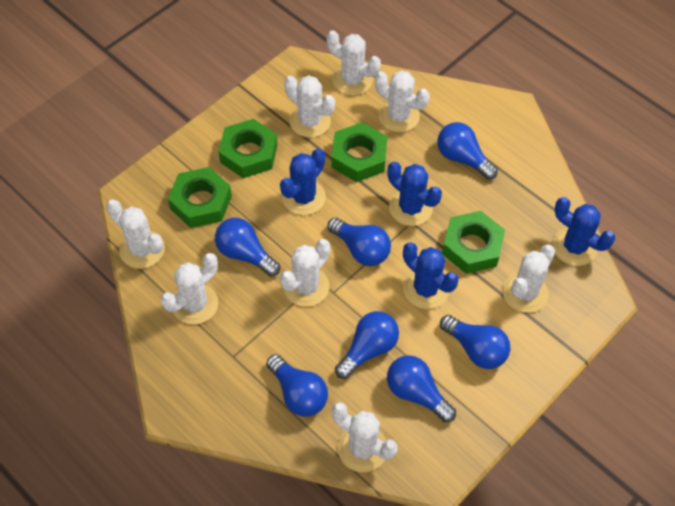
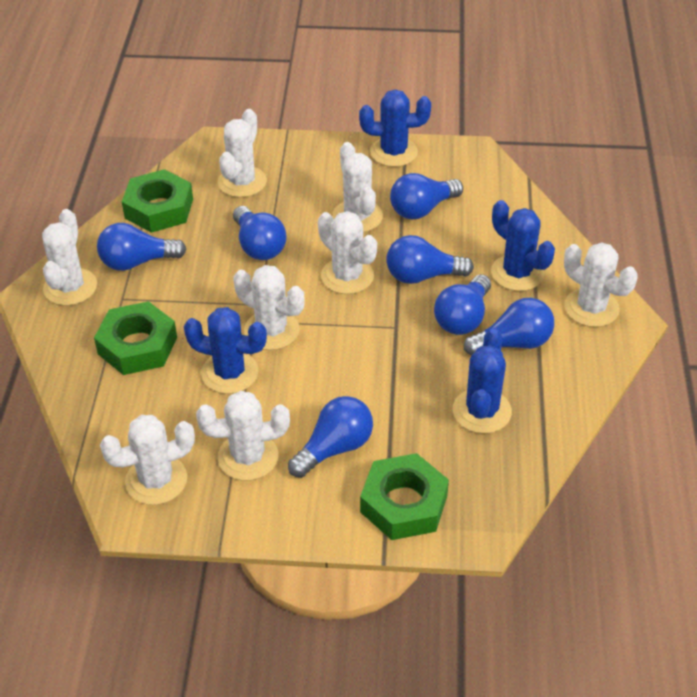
green nut: [168,167,232,228] [219,119,277,178] [332,122,387,182] [442,211,505,274] = 4 -> [94,301,177,375] [122,169,193,233] [360,453,449,540] = 3

